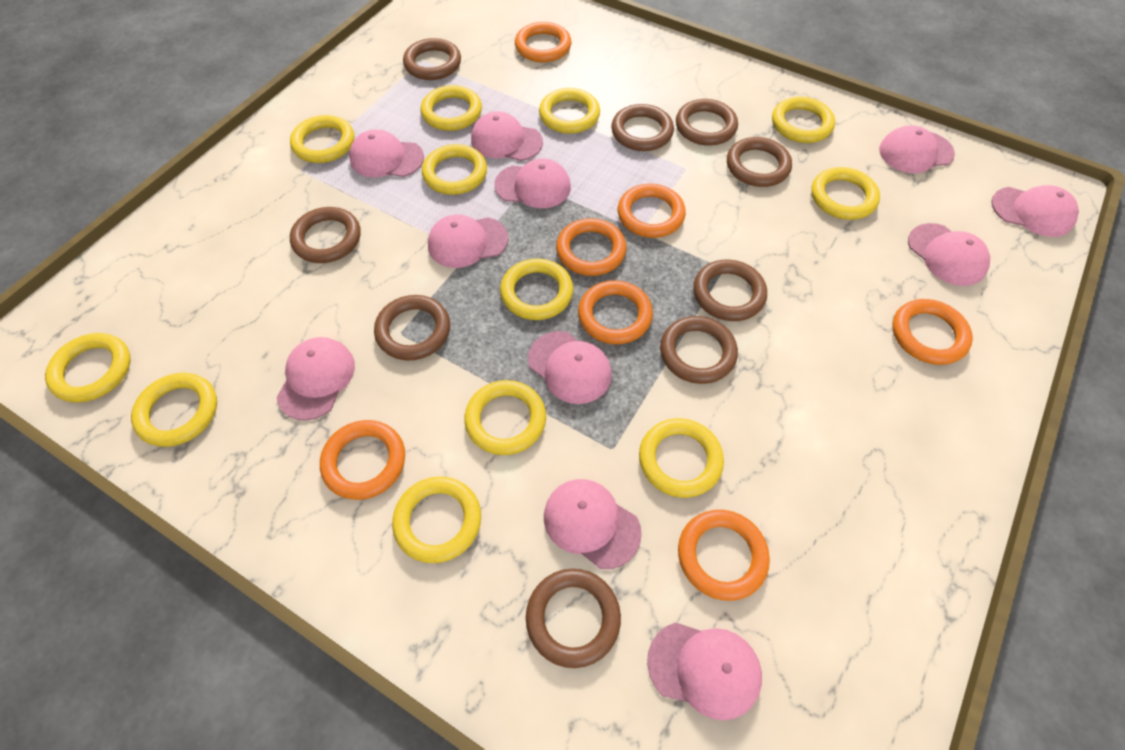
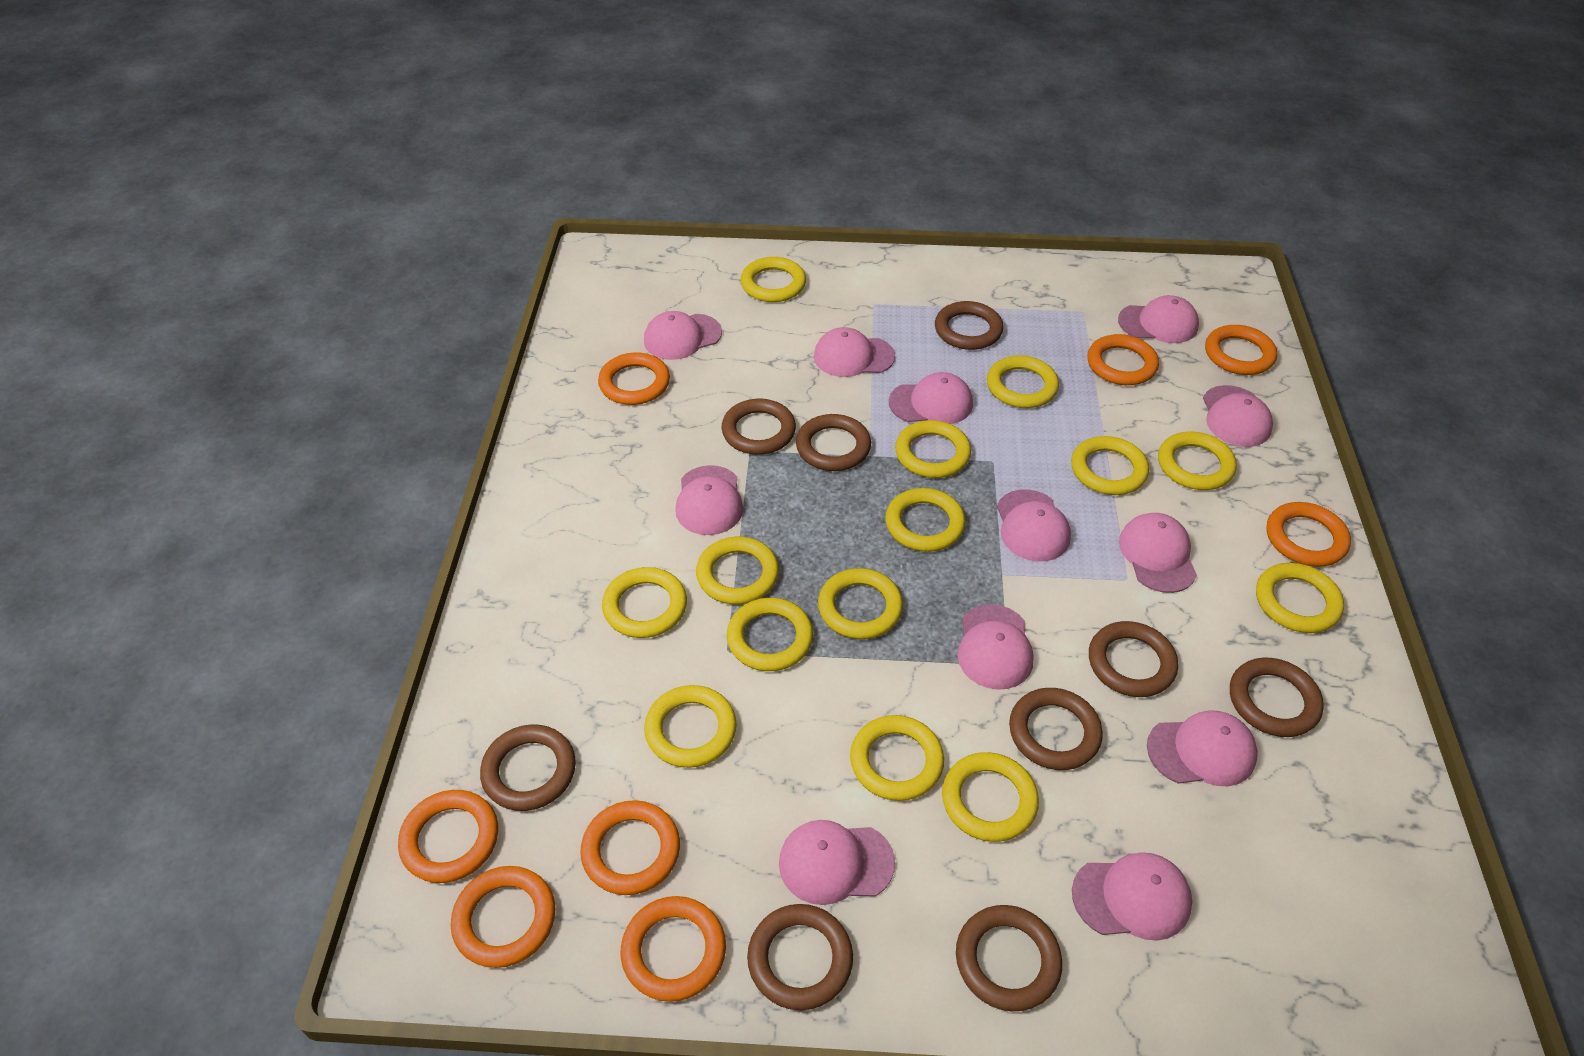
orange ring: [320,420,405,500] [515,22,571,62] [556,218,626,276] [578,280,653,344] [618,184,686,238] [678,510,770,601] [892,299,973,365] = 7 -> [398,790,498,883] [451,866,555,968] [580,800,680,895] [598,352,670,405] [621,896,726,1002] [1087,334,1159,385] [1205,325,1277,375] [1266,502,1351,567] = 8
pink cap: [276,337,355,421] [349,129,424,177] [428,214,509,268] [471,111,543,161] [494,158,571,208] [528,331,612,404] [544,479,642,569] [647,623,762,720] [879,125,955,173] [908,223,990,286] [991,185,1079,237] = 11 -> [644,311,722,360] [675,465,743,535] [779,820,895,905] [814,327,895,377] [889,372,973,424] [958,604,1034,690] [997,489,1071,561] [1072,852,1192,941] [1118,295,1199,343] [1119,513,1197,593] [1147,710,1258,786] [1203,385,1273,447] = 12
yellow ring: [45,333,131,403] [131,373,217,447] [290,115,354,163] [392,476,481,563] [421,85,482,131] [422,144,487,195] [464,380,546,455] [500,258,573,320] [539,88,600,134] [639,418,724,498] [772,96,835,143] [811,167,880,220] = 12 -> [602,567,687,638] [644,685,737,768] [696,537,779,604] [727,598,813,671] [741,257,806,302] [818,568,903,639] [850,715,944,801] [885,488,965,552] [895,420,971,478] [942,752,1039,842] [987,355,1059,408] [1071,436,1149,495] [1158,432,1237,490] [1256,563,1344,633] = 14

